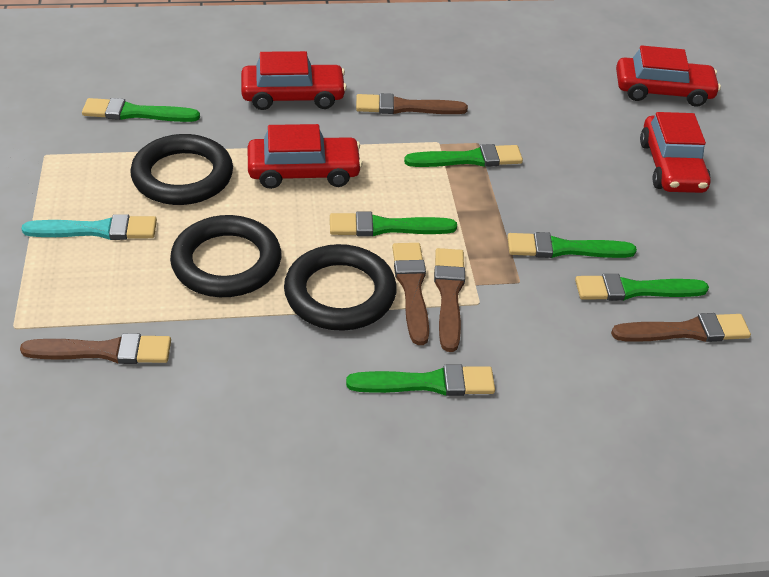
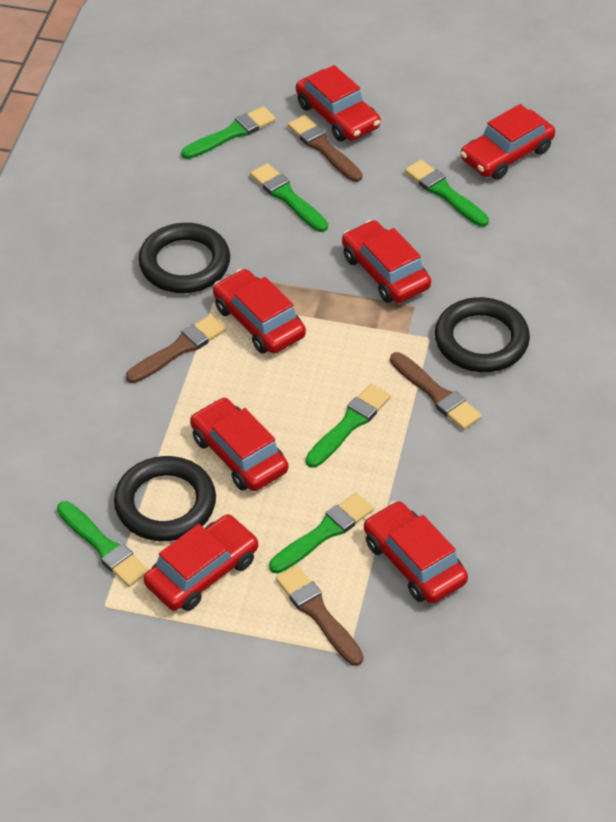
brown brush: [20,333,171,364] [356,93,468,114] [392,243,429,345] [434,248,465,352] [611,313,751,342] = 5 -> [126,314,226,383] [276,565,364,666] [288,115,362,182] [390,352,482,430] = 4
red car: [241,51,347,110] [248,124,363,189] [616,45,721,107] [640,112,711,193] = 4 -> [144,514,259,611] [190,397,288,491] [213,269,306,354] [296,65,381,141] [342,220,431,303] [364,501,468,604] [461,104,555,180] = 7
turquoise brush: [21,214,157,240] = 1 -> none = 0

